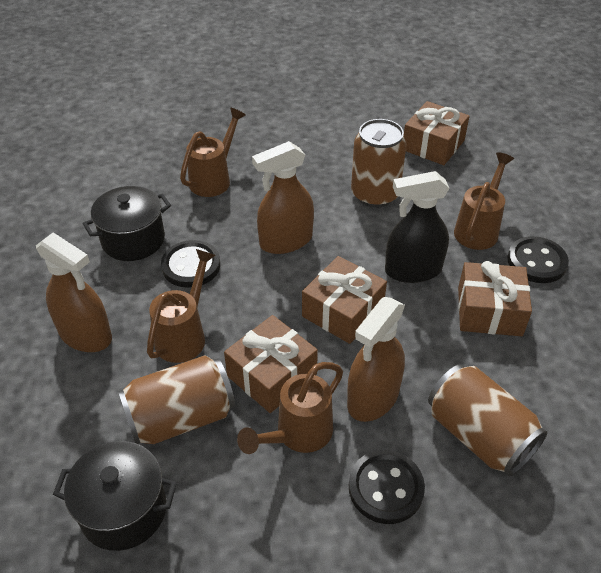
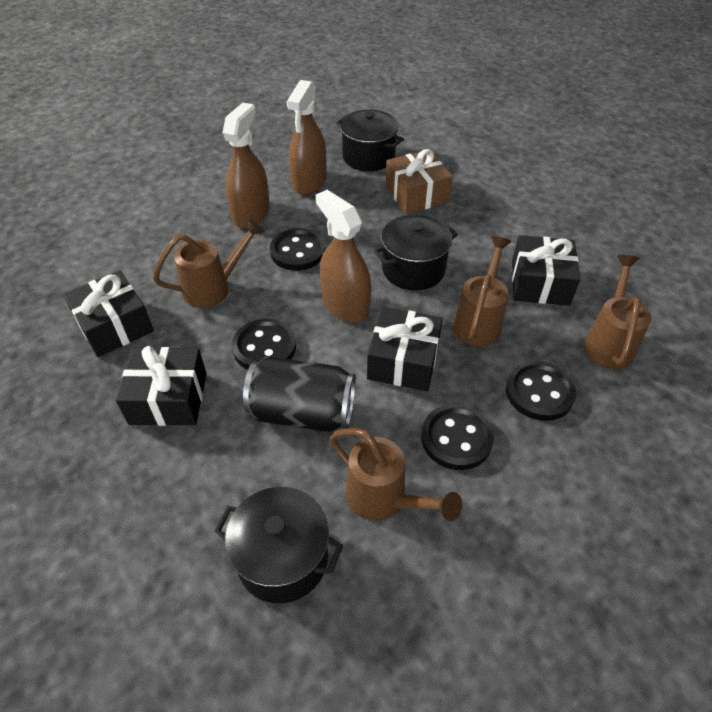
black button: [161,240,220,288] [349,450,425,524] [507,236,569,283] = 3 -> [232,319,296,370] [270,228,325,271] [421,404,494,470] [506,361,576,421] = 4
black can: none = 0 -> [243,356,356,432] = 1
black gift: none = 0 -> [63,270,154,357] [116,346,207,426] [367,307,443,391] [512,235,580,306] = 4
black pot: [53,441,177,551] [83,186,171,261] = 2 -> [214,487,343,603] [336,110,404,171] [373,214,458,290] = 3
black spray bottle: [385,171,449,283] = 1 -> none = 0
brown can: [118,355,235,444] [351,119,407,207] [428,364,547,476] = 3 -> none = 0
brown gift: [224,315,318,413] [302,256,387,344] [404,101,470,165] [458,261,532,336] = 4 -> [385,149,453,214] = 1

